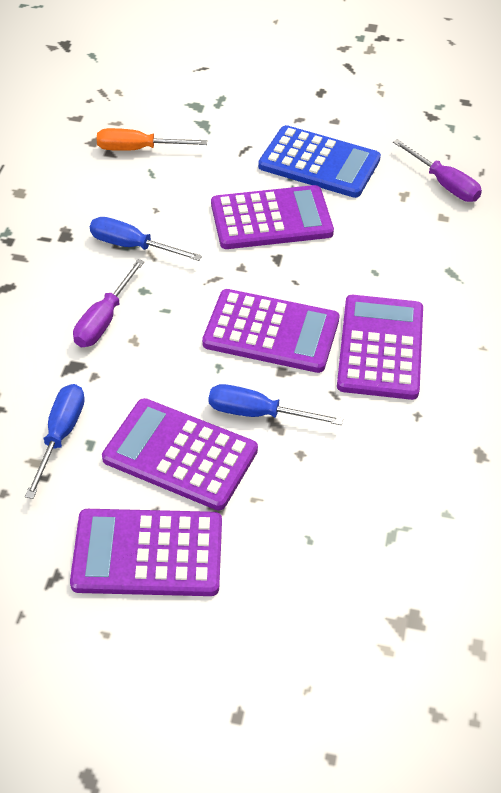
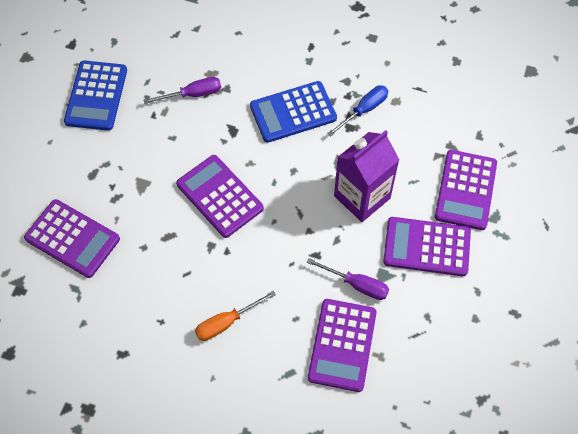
blue calculator: [258,125,381,198] = 1 -> [64,60,127,131] [250,81,337,143] = 2
blue screwdriver: [25,384,85,499] [90,217,202,261] [209,384,343,425] = 3 -> [327,85,388,136] = 1
purple carton: none = 0 -> [334,130,399,222] = 1

